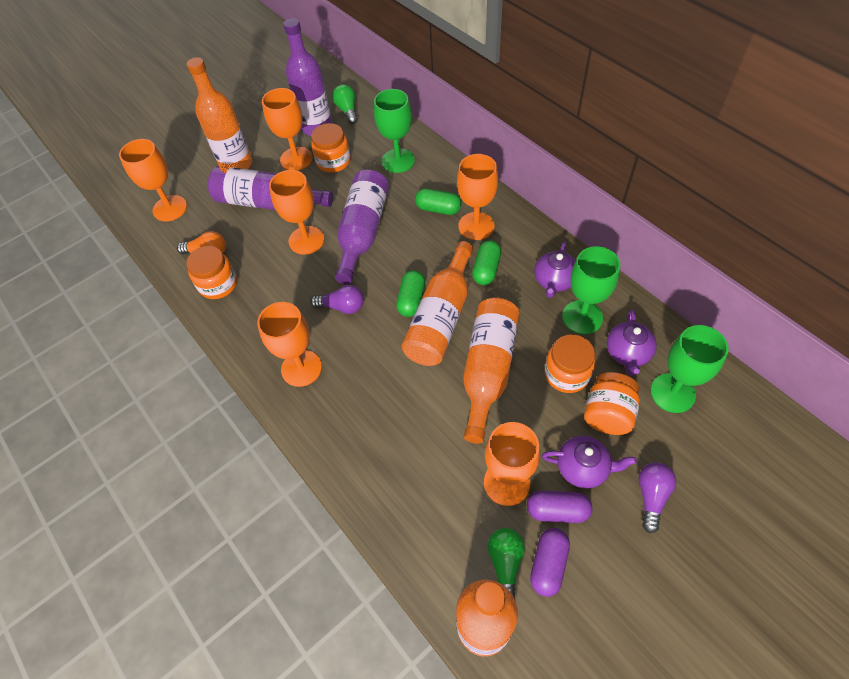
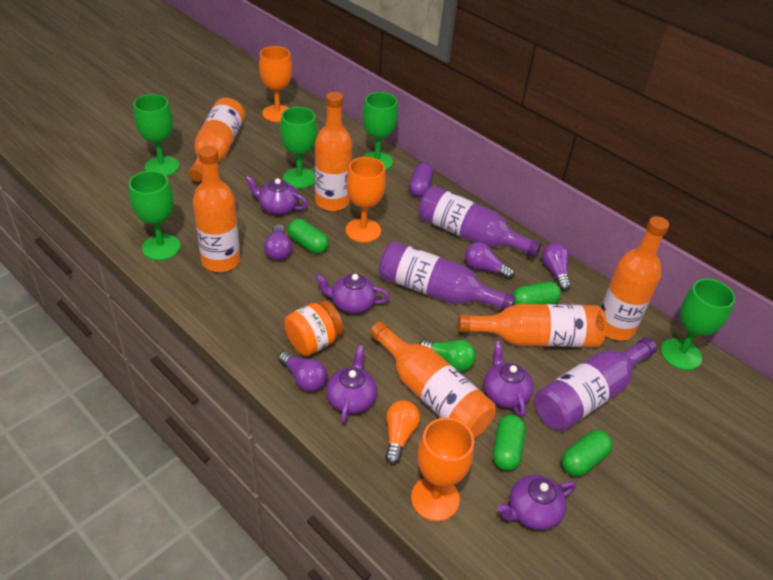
green capsule: [396,270,425,317] [415,188,461,215] [472,240,501,285] = 3 -> [288,219,329,254] [493,414,526,471] [513,282,561,305] [562,430,613,477] = 4
green goblet: [374,89,415,173] [562,246,620,334] [650,325,729,413] = 3 -> [129,171,181,260] [134,94,179,176] [280,107,317,189] [362,92,398,170] [661,279,735,370] = 5
green light bulb: [332,84,358,124] [487,528,525,599] = 2 -> [419,339,476,371] = 1
orange bottle: [187,57,252,169] [402,241,473,366] [456,580,518,657] [463,297,520,444] = 4 -> [188,98,245,182] [193,146,240,272] [315,92,352,211] [370,321,496,438] [458,304,607,347] [601,216,669,340] = 6
orange goblet: [119,139,187,221] [257,302,322,387] [262,88,313,171] [269,170,324,255] [457,154,498,240] [484,422,540,506] = 6 -> [259,46,292,122] [346,157,386,243] [411,418,474,521] = 3
orange jar: [186,246,237,299] [311,123,351,173] [545,334,596,393] [584,372,640,435] = 4 -> [284,300,343,356] = 1
purple capsule: [527,491,592,523] [530,528,570,597] = 2 -> [409,163,433,197] = 1
purple light bulb: [310,285,364,314] [638,462,676,533] = 2 -> [264,224,292,261] [279,351,327,392] [465,242,514,279] [542,243,571,291] = 4
purple teapot: [534,241,576,298] [542,436,637,488] [607,310,657,376] = 3 -> [246,176,308,215] [315,273,390,314] [326,345,377,424] [484,341,534,418] [498,475,576,530] = 5

